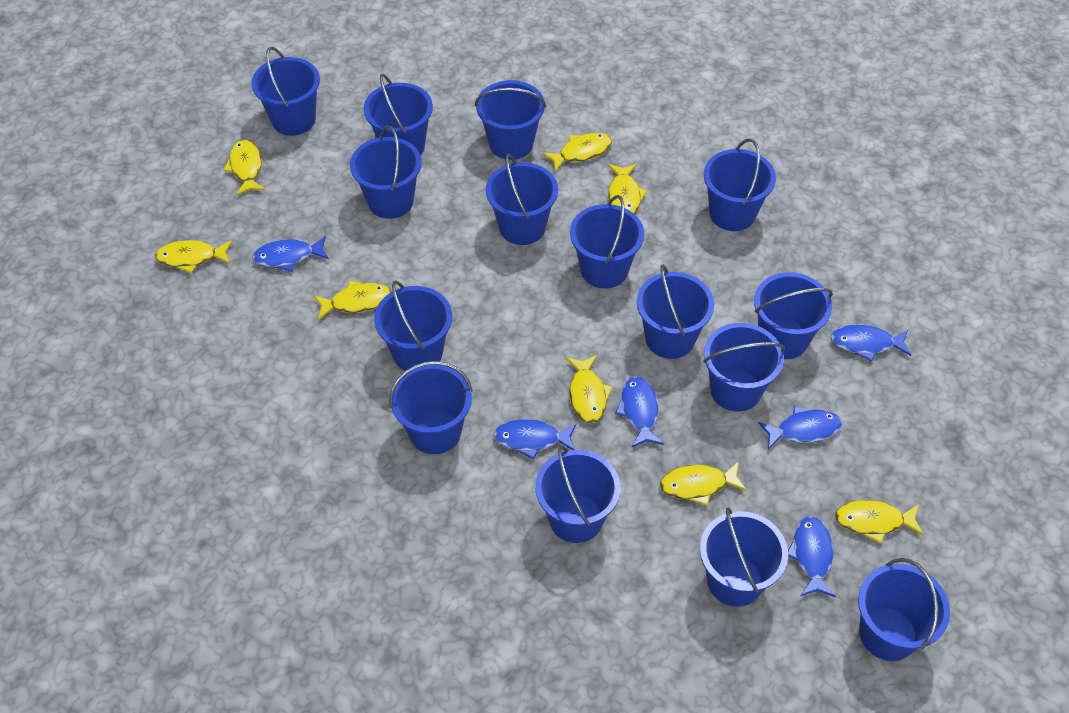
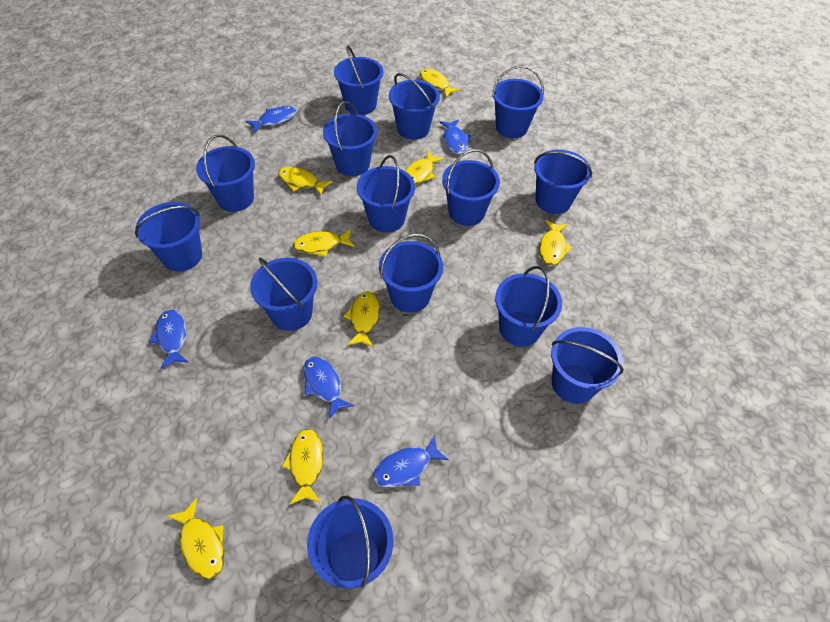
blue bucket: [251,47,320,136] [350,125,421,219] [364,73,433,155] [374,281,452,371] [389,361,473,454] [475,80,546,160] [486,153,558,245] [535,446,620,543] [570,195,644,289] [637,265,714,359] [700,508,788,607] [703,323,785,412] [704,138,776,231] [754,272,833,359] [858,558,950,661] = 15 -> [135,202,202,271] [196,135,255,212] [250,258,317,331] [307,495,393,588] [323,101,377,176] [334,45,384,115] [357,155,415,233] [379,234,443,313] [389,73,440,140] [442,149,500,226] [492,66,544,138] [495,266,562,347] [534,149,592,214] [551,327,624,404] = 14
blue fish: [252,236,329,272] [494,419,576,459] [615,377,664,448] [758,406,842,450] [788,516,836,597] [831,325,911,362] = 6 -> [149,310,188,369] [246,106,297,133] [303,356,354,419] [373,435,449,487] [439,119,471,154] = 5

